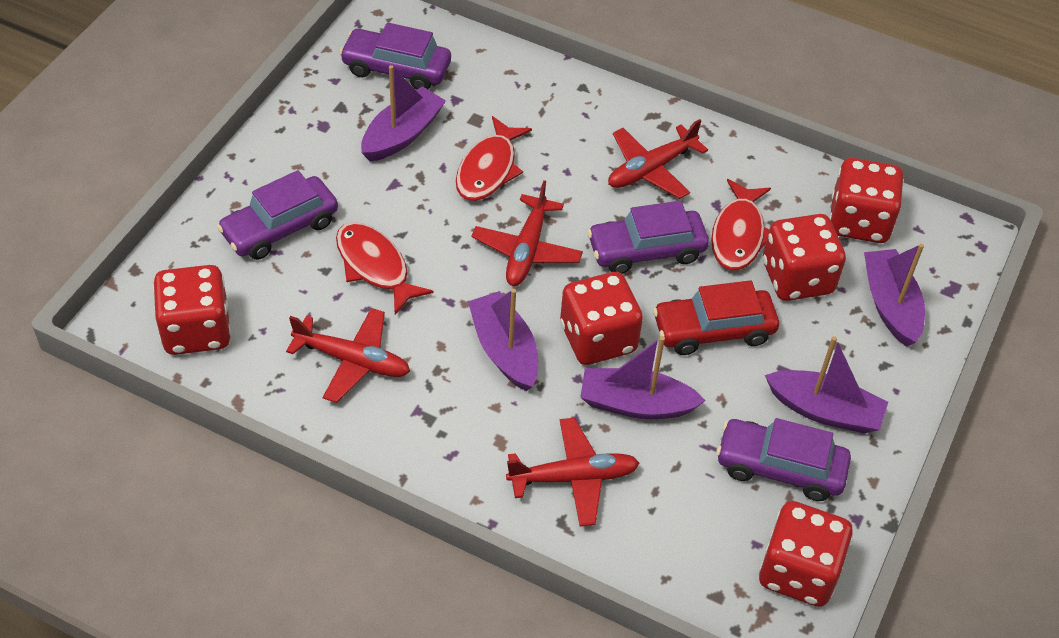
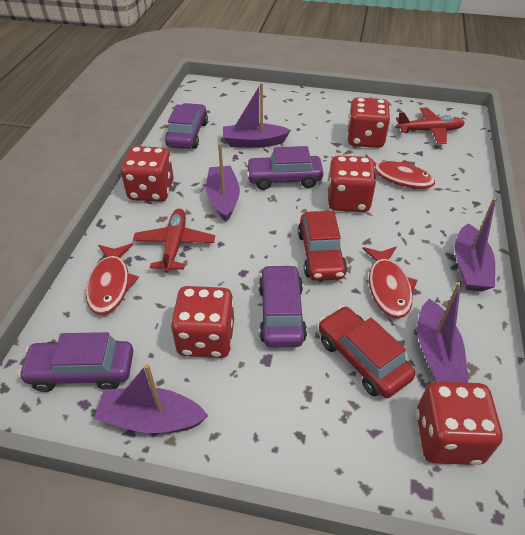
red car: [653,280,779,355] = 1 -> [298,211,347,281] [319,306,415,398] = 2
red plane: [286,308,410,403] [472,180,583,286] [506,418,639,526] [608,119,708,199] = 4 -> [133,209,215,273] [396,108,465,144] = 2

